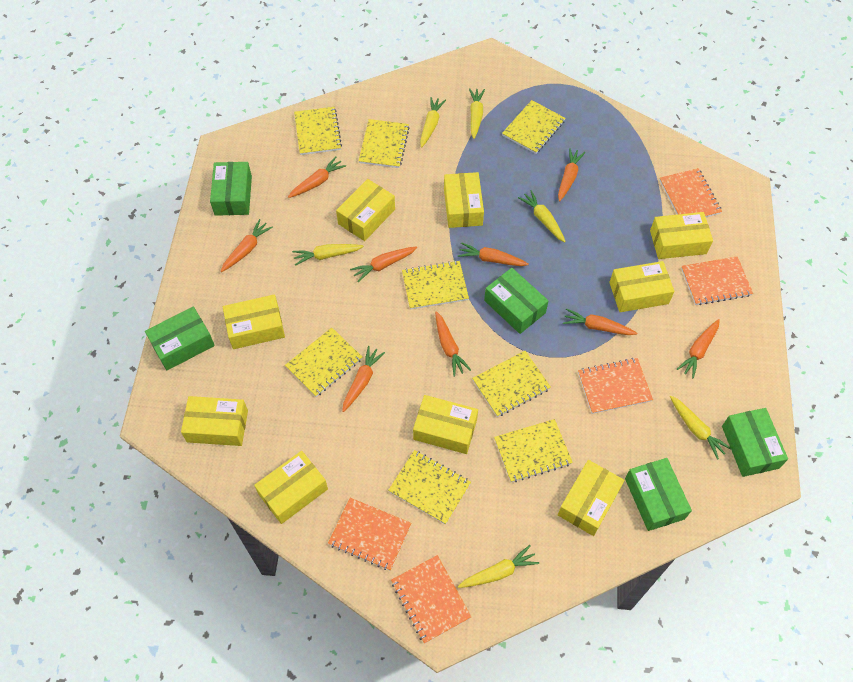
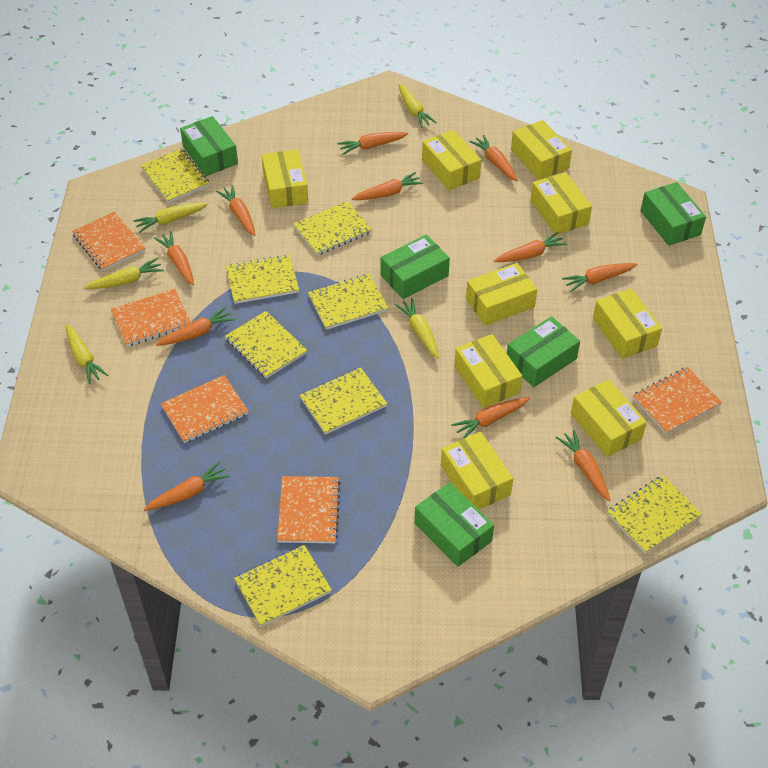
orange carrot: [221,219,273,272] [288,156,346,198] [342,346,385,412] [350,246,417,282] [435,311,471,376] [458,242,529,266] [558,148,585,202] [563,308,637,335] [677,319,720,379] = 9 -> [144,461,230,511] [154,231,194,285] [156,307,235,346] [216,185,255,236] [337,132,409,155] [352,172,424,200] [451,397,530,439] [469,135,518,181] [494,232,567,262] [555,429,611,501] [562,263,637,292] = 11
yellow carrot: [292,244,364,266] [420,97,446,148] [458,545,539,588] [469,88,485,139] [518,190,566,242] [670,396,732,460] = 6 -> [66,324,108,384] [84,258,164,289] [133,203,208,233] [394,298,439,359] [398,83,437,128] = 5

